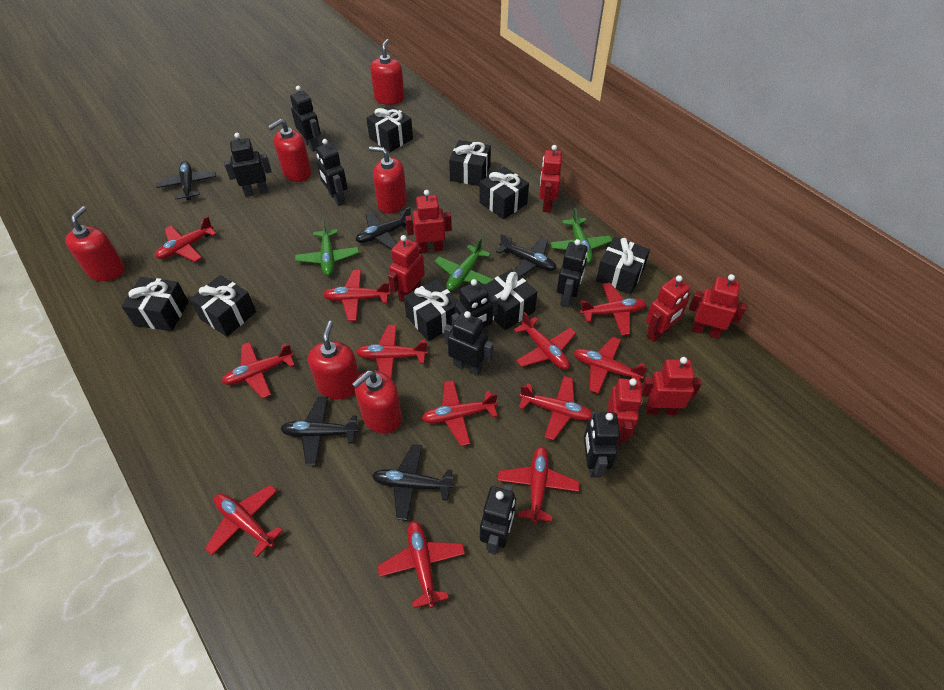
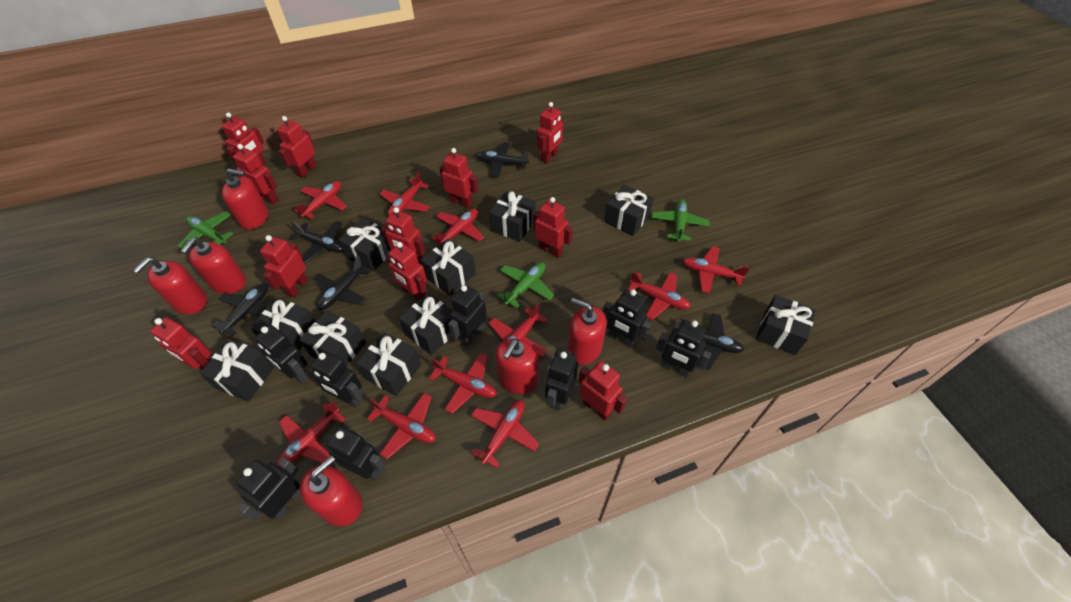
black gift: [122,277,189,331] [190,275,256,337] [366,105,413,152] [404,279,458,341] [449,140,491,186] [479,167,529,220] [483,269,537,331] [596,237,650,294] = 8 -> [200,339,274,402] [250,297,316,351] [299,310,366,366] [339,218,391,272] [356,332,421,396] [399,293,453,355] [421,239,476,296] [489,191,536,242] [604,185,654,236] [756,295,816,355] = 10
red plane: [155,216,217,262] [205,485,283,557] [221,342,295,399] [323,270,391,321] [356,325,428,379] [377,521,465,608] [422,380,498,446] [498,446,580,524] [514,312,576,370] [519,376,593,440] [574,337,648,393] [580,283,647,336] = 12 -> [277,401,346,469] [294,181,347,219] [367,393,436,459] [380,172,430,216] [429,352,497,414] [431,209,484,246] [471,400,539,468] [489,303,548,357] [628,272,691,320] [682,246,750,294] = 10
red robot: [388,235,425,303] [405,190,452,253] [539,145,562,213] [607,378,642,444] [641,357,702,415] [646,275,690,342] [689,274,747,339] = 7 -> [150,317,212,370] [222,112,266,165] [233,144,279,204] [260,235,308,297] [277,116,317,178] [382,207,425,264] [387,242,427,301] [439,148,478,208] [533,197,573,258] [537,102,564,163] [578,361,627,420] = 11

